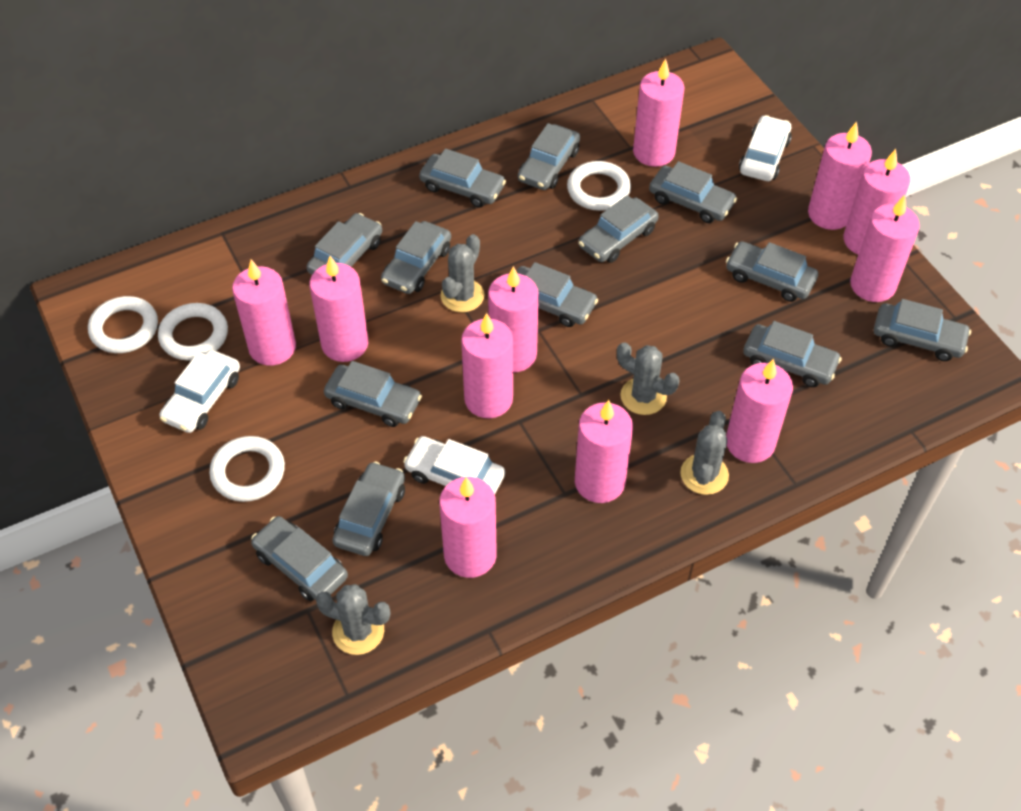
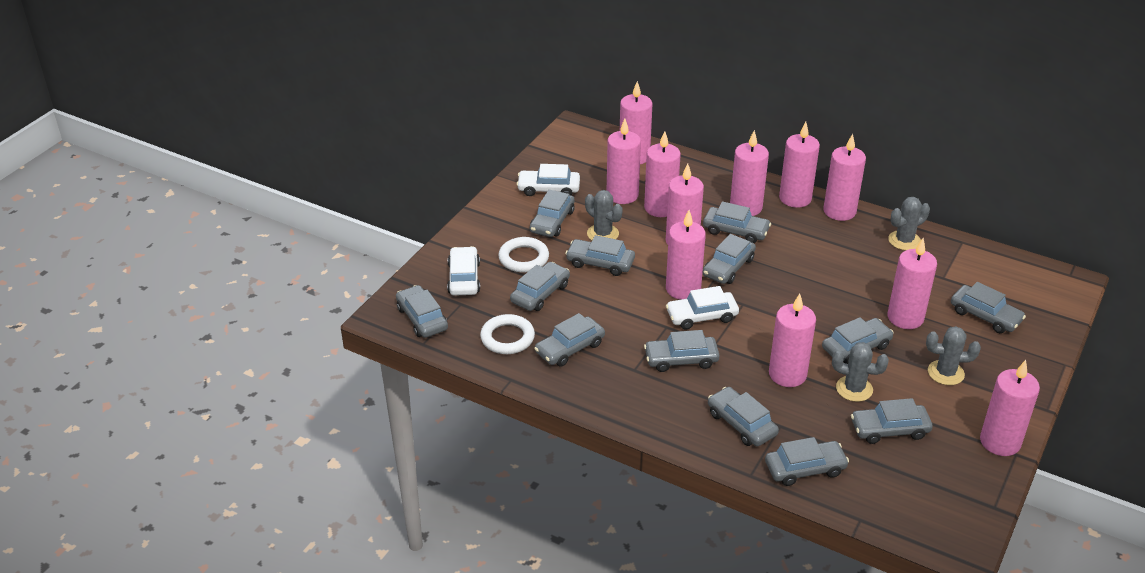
white ring: [88,296,158,353] [158,303,228,361] [209,436,285,502] [567,161,631,211] = 4 -> [480,314,535,354] [498,237,549,272] = 2

